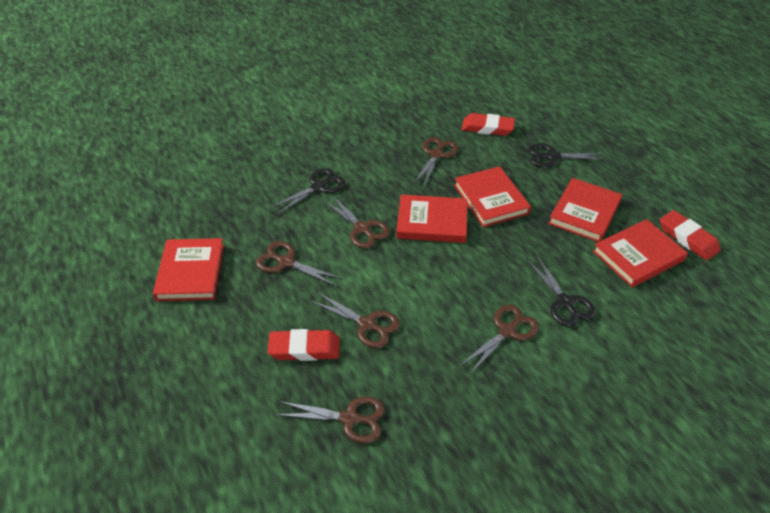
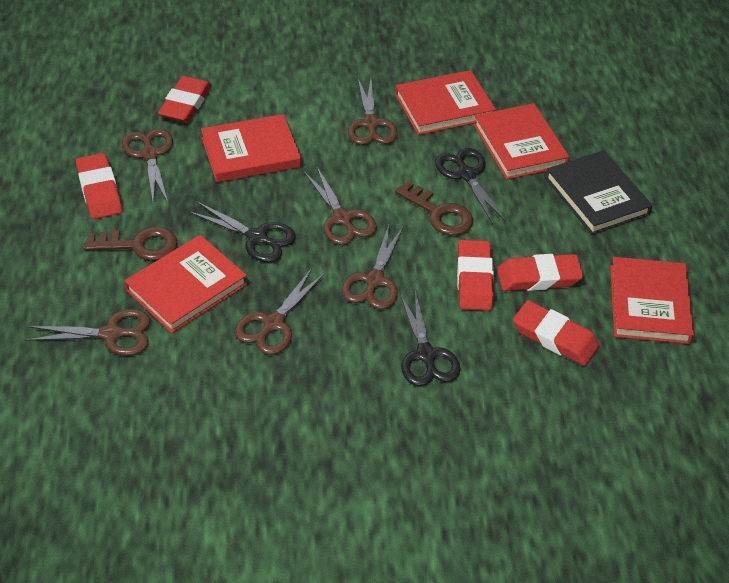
black book: none = 0 -> [545,150,653,235] = 1
brown key: none = 0 -> [84,227,178,261] [395,181,473,235] = 2
red eraser: [267,329,340,361] [461,113,515,136] [660,210,721,260] = 3 -> [76,153,122,219] [158,76,212,123] [457,240,494,311] [497,254,584,291] [513,300,599,366] = 5

